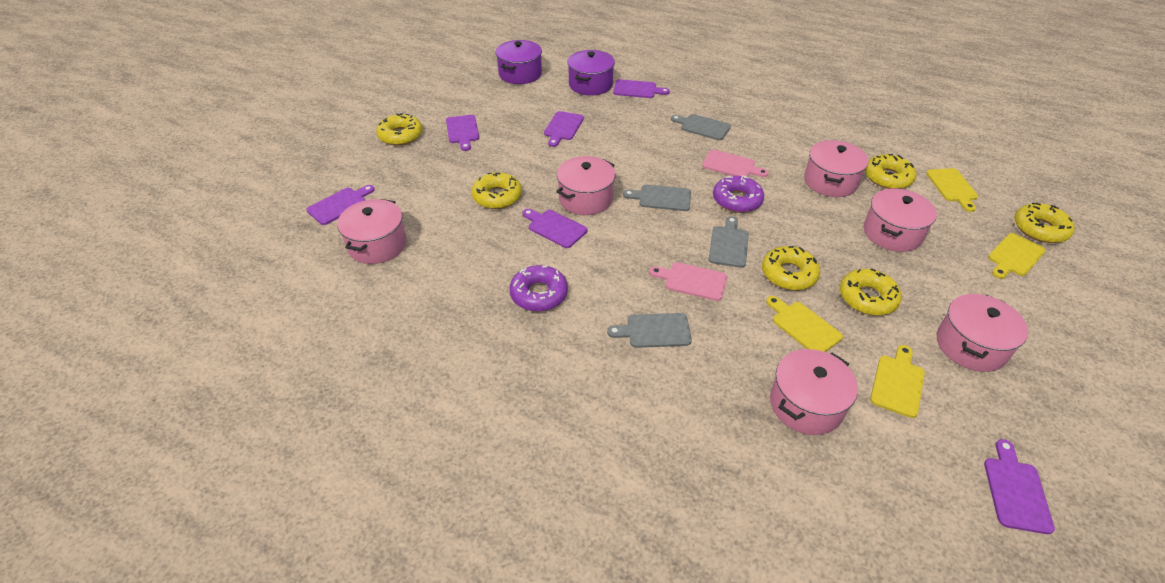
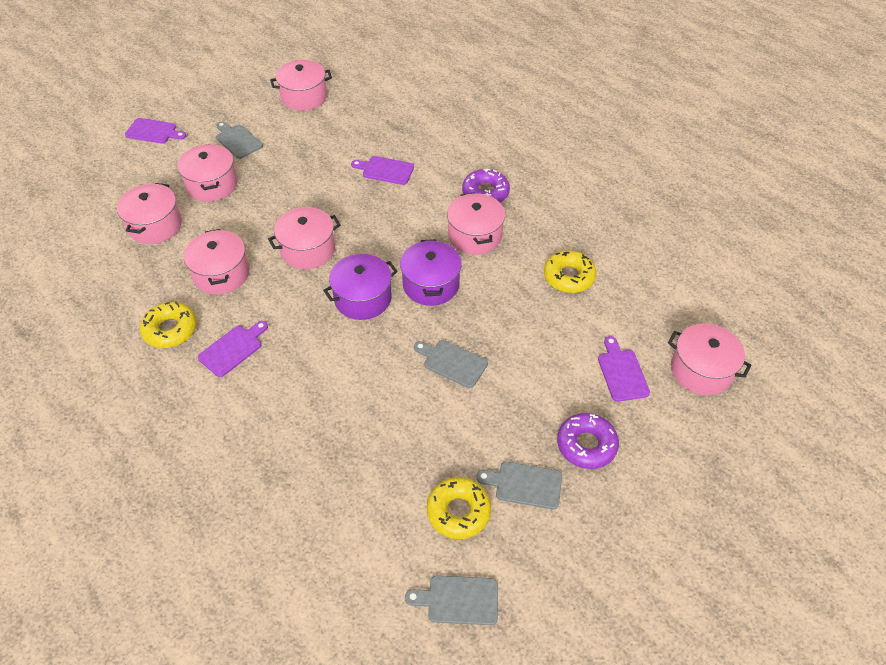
pink cutting board: [649,262,727,301] [702,150,769,177] = 2 -> none = 0
pink pot: [337,199,407,264] [556,156,616,215] [770,349,858,435] [804,140,869,197] [864,188,937,252] [937,294,1028,372] = 6 -> [117,183,182,244] [178,144,238,202] [184,229,249,295] [268,207,341,269] [270,60,332,111] [447,193,505,255] [668,323,751,395] = 7
purple cutting board: [307,185,375,225] [446,115,479,151] [522,209,587,248] [544,111,584,147] [613,79,670,98] [984,439,1055,534] = 6 -> [125,118,186,144] [198,321,268,377] [351,156,414,185] [598,336,650,402] = 4
yellow cutting board: [766,296,843,352] [870,345,925,418] [926,168,978,212] [988,233,1046,279] = 4 -> none = 0
yellow donut: [376,113,422,146] [471,172,522,209] [762,246,820,290] [840,268,902,316] [865,154,916,189] [1014,203,1075,243] = 6 -> [140,302,197,348] [427,477,491,539] [544,250,596,293] = 3

